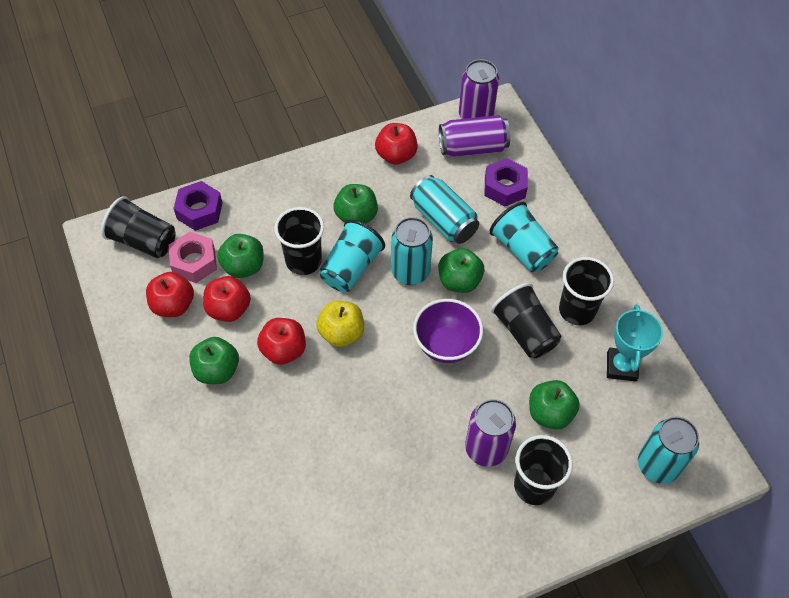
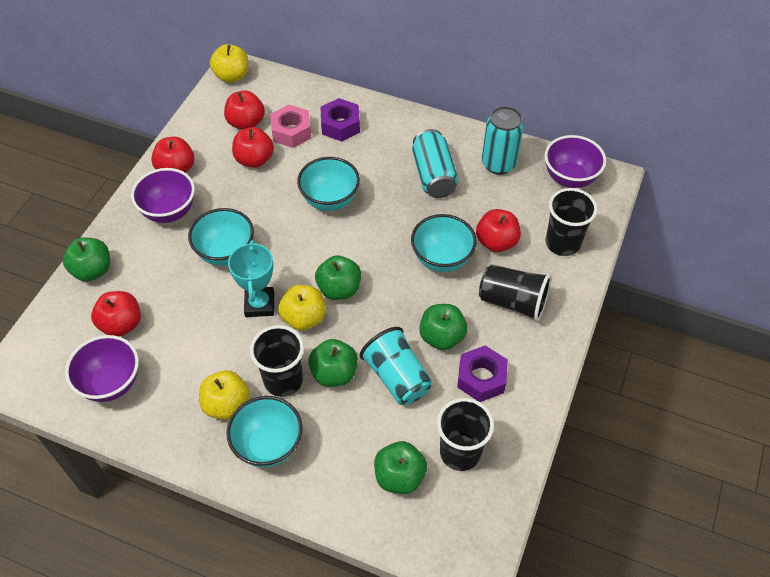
black cup: [101,196,176,258] [274,207,324,275] [491,283,561,358] [514,435,573,505] [559,257,614,325] = 5 -> [250,325,304,397] [437,398,494,471] [479,264,551,322] [546,188,598,256] = 4
purple bowl: [413,299,483,363] = 1 -> [65,335,139,402] [131,168,195,223] [545,135,606,188] = 3
purple can: [439,115,510,157] [459,59,499,119] [465,399,516,467] = 3 -> none = 0
red apple: [146,272,194,317] [203,276,251,322] [257,318,306,365] [375,123,418,165] = 4 -> [91,291,141,337] [151,137,194,173] [224,90,265,130] [232,127,274,168] [476,209,521,252] = 5
turquoise bowl: none = 0 -> [188,208,254,266] [226,396,303,467] [297,157,360,211] [411,214,477,272] = 4
turquoise can: [391,217,433,285] [410,175,479,244] [638,416,699,484] = 3 -> [412,129,459,198] [482,106,524,175] = 2
turquoise cup: [319,220,385,292] [489,202,559,272] = 2 -> [360,327,432,405] = 1
yellow apple: [316,301,364,347] = 1 -> [199,370,250,420] [210,44,248,83] [278,285,326,331] = 3

